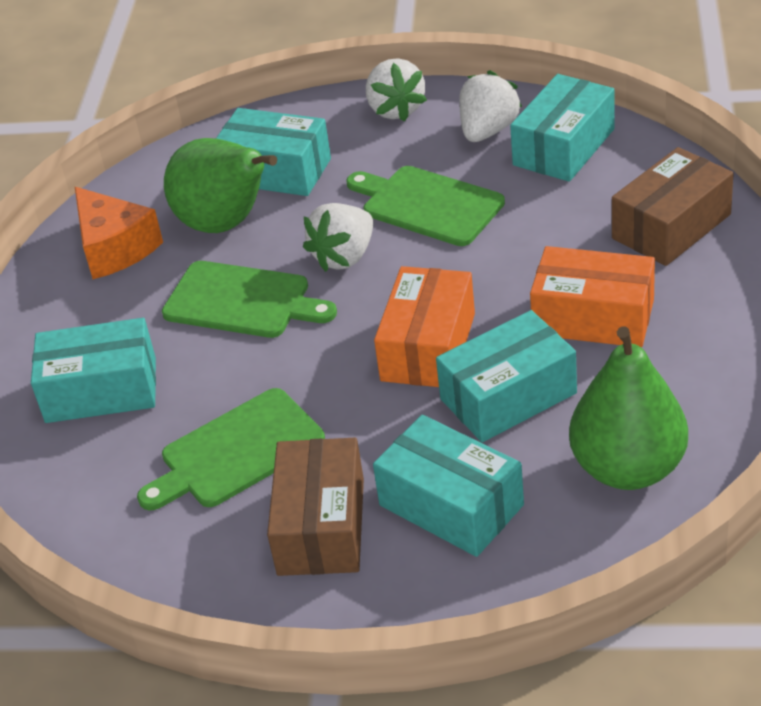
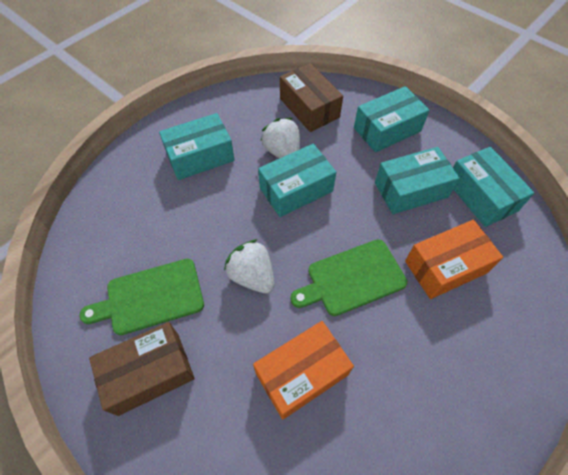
green cutting board: [137,388,325,511] [162,261,337,338] [347,166,505,246] = 3 -> [79,259,204,335] [290,239,408,316] = 2
green pear: [164,138,277,233] [569,326,688,490] = 2 -> none = 0
orange cheese: [75,187,163,279] = 1 -> none = 0
white strawberry: [303,203,373,272] [366,58,427,122] [459,70,522,142] = 3 -> [224,239,275,293] [260,118,300,159] = 2

